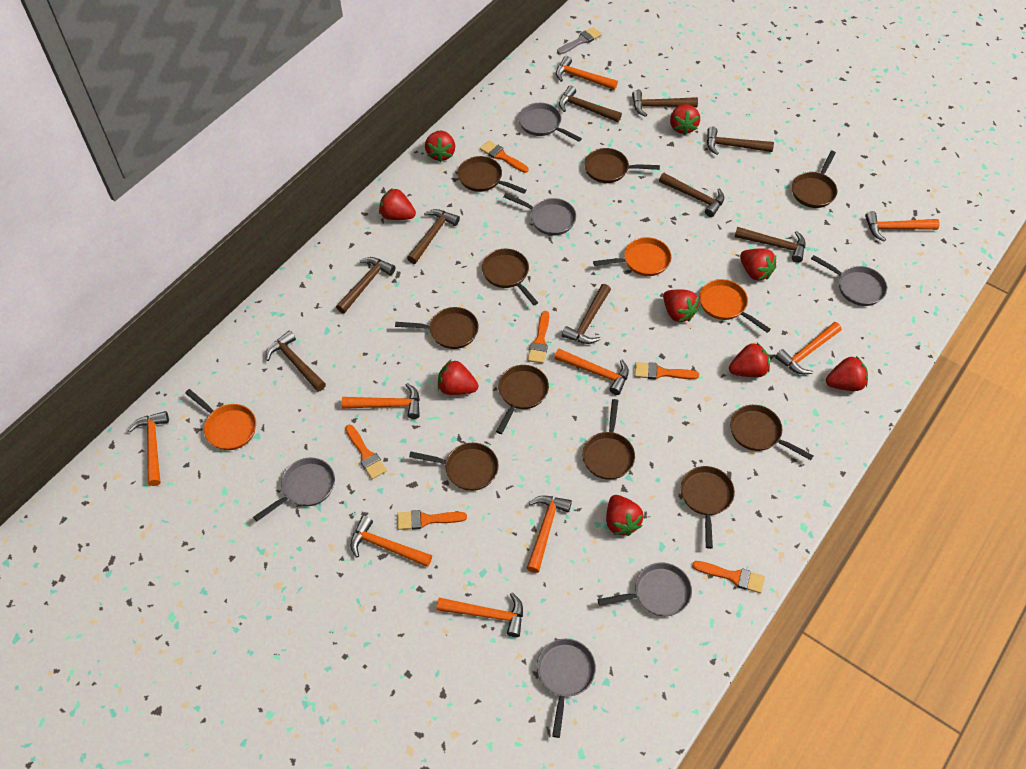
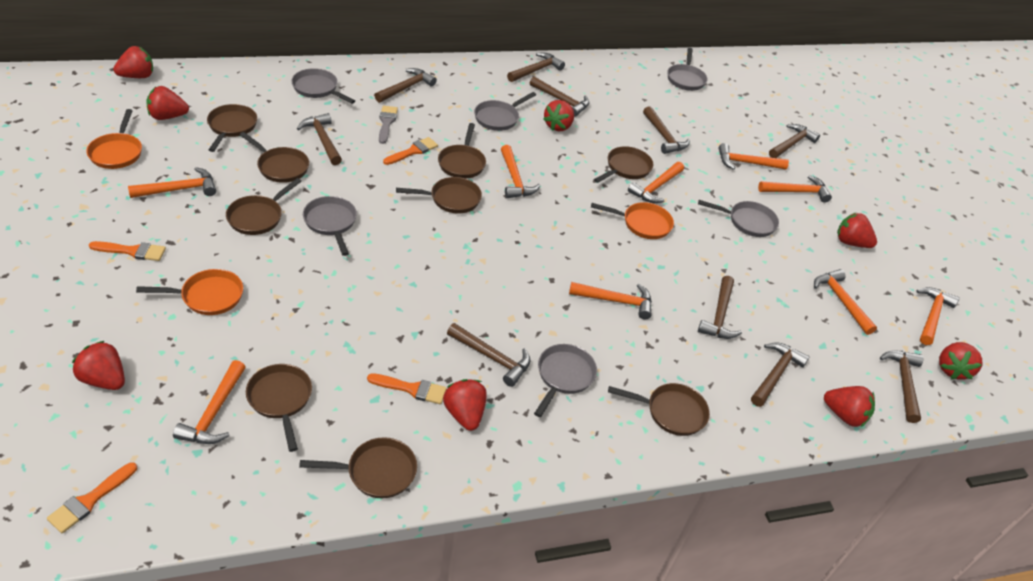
brown hammer: [266,330,326,392] [336,257,395,313] [407,209,460,264] [559,86,622,122] [562,284,611,344] [632,90,698,117] [659,173,724,217] [707,126,774,155] [735,227,805,263] = 9 -> [297,113,342,165] [374,68,437,103] [447,323,531,387] [507,53,565,82] [530,76,589,117] [643,106,690,154] [698,276,742,339] [751,342,810,407] [769,124,820,158] [880,350,924,423] = 10
brown pan: [395,307,479,349] [409,443,499,491] [458,156,527,194] [482,249,538,305] [496,365,549,434] [582,399,635,480] [584,148,660,183] [681,466,735,549] [730,405,814,460] [792,151,837,208] = 10 -> [207,104,257,152] [226,178,302,235] [240,132,309,183] [246,364,312,452] [299,437,417,498] [396,177,482,214] [438,123,486,179] [594,146,653,183] [608,383,710,436] = 9
orange brush: [345,425,387,479] [397,510,467,530] [480,140,529,173] [528,311,549,363] [635,362,699,379] [692,561,765,593] = 6 -> [47,462,137,533] [89,241,166,261] [367,373,447,404] [383,137,438,165] = 4
red strawberry: [379,188,416,220] [425,130,455,162] [438,360,478,395] [606,495,644,536] [663,289,699,322] [670,104,700,135] [729,343,770,377] [740,249,776,281] [826,356,868,391] = 9 -> [72,341,125,390] [113,46,153,78] [146,86,189,120] [443,379,487,431] [543,100,574,131] [824,386,875,428] [837,213,877,248] [939,342,982,380] = 8

